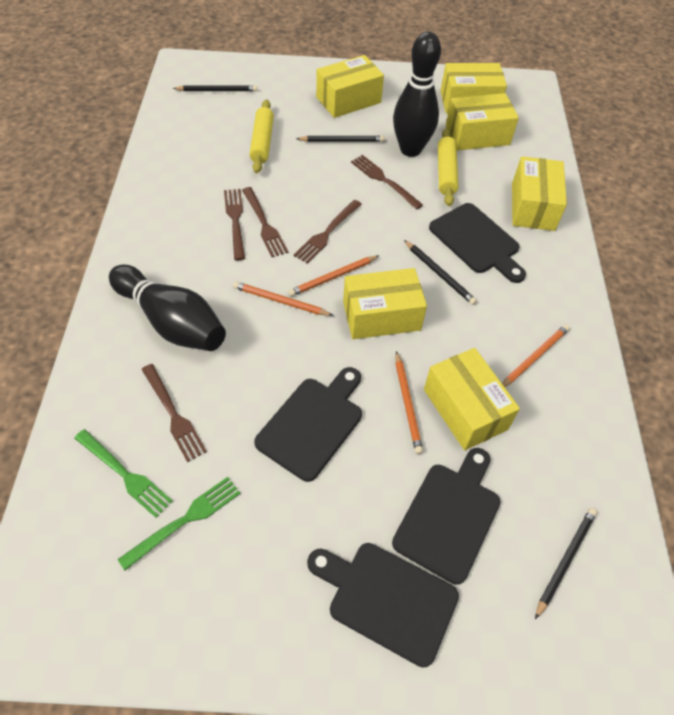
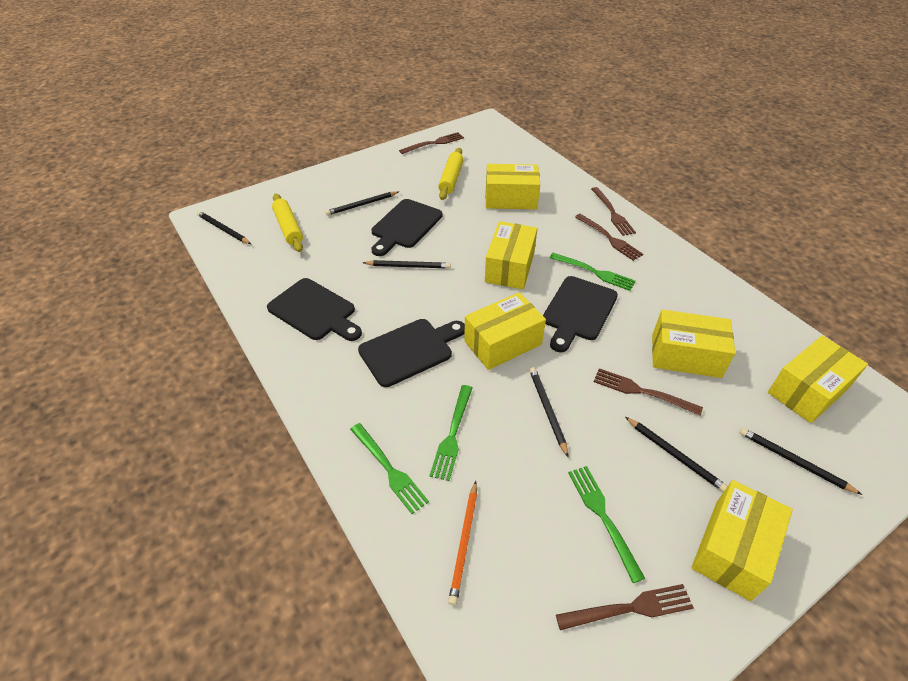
black bowling pin: [109,265,226,351] [393,32,441,157] = 2 -> none = 0
black pencil: [173,85,258,91] [296,135,385,142] [404,240,477,305] [535,508,597,619] = 4 -> [197,211,251,244] [325,191,398,216] [363,260,451,268] [529,367,568,457] [625,417,728,492] [740,428,862,495] = 6
green fork: [74,429,173,518] [118,477,241,570] = 2 -> [350,423,429,514] [429,385,472,481] [549,253,636,291] [568,466,645,583] = 4
orange pencil: [233,282,334,316] [288,255,379,297] [395,351,423,454] [502,325,569,387] = 4 -> [448,481,477,605] = 1

